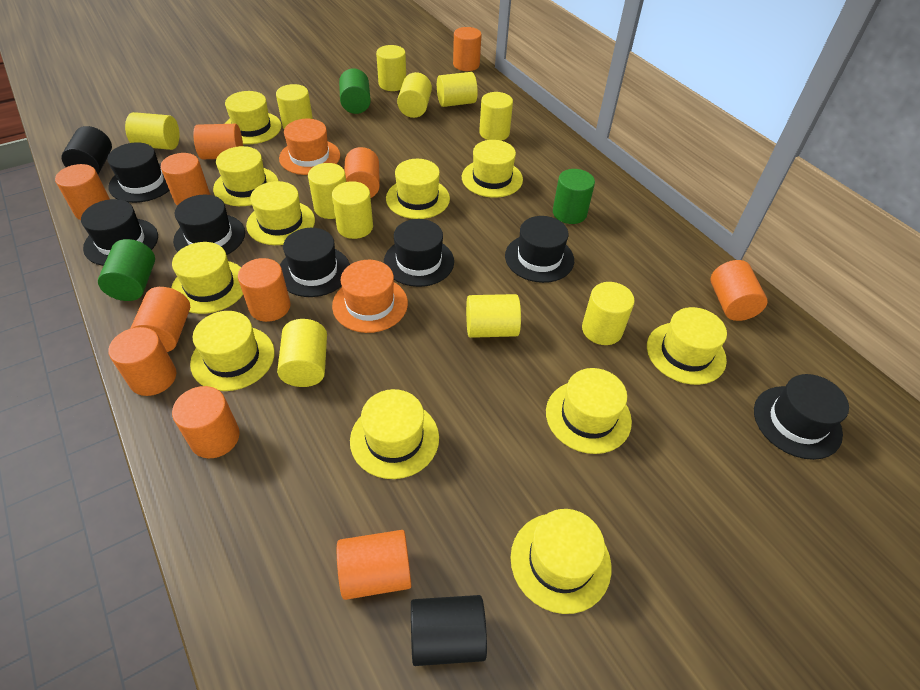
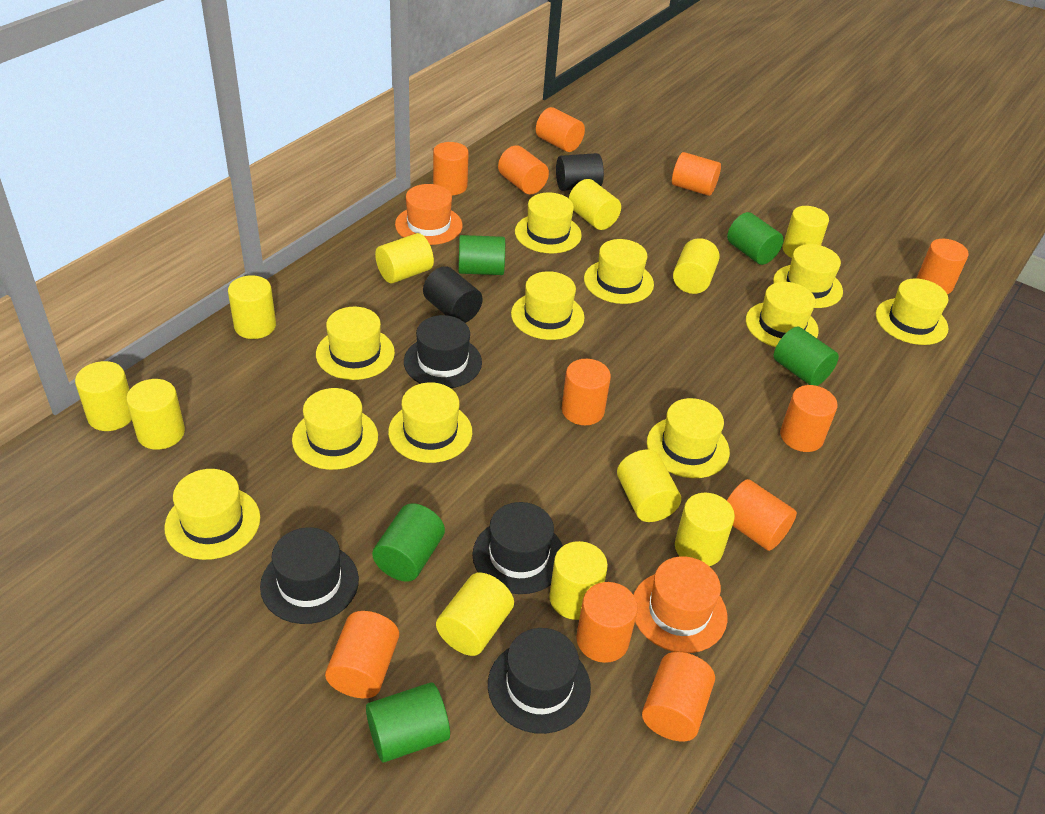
black hat: [81,199,158,266] [107,142,170,203] [173,194,245,255] [280,228,350,297] [384,219,454,287] [505,216,574,283] [754,374,849,460] = 7 -> [260,527,359,624] [404,315,482,388] [472,502,563,594] [488,628,591,734] = 4
green cylinder: [98,239,155,301] [339,68,371,114] [553,169,595,224] = 3 -> [366,682,450,762] [372,503,445,582] [458,235,505,275] [727,212,784,265] [773,327,839,386] = 5

